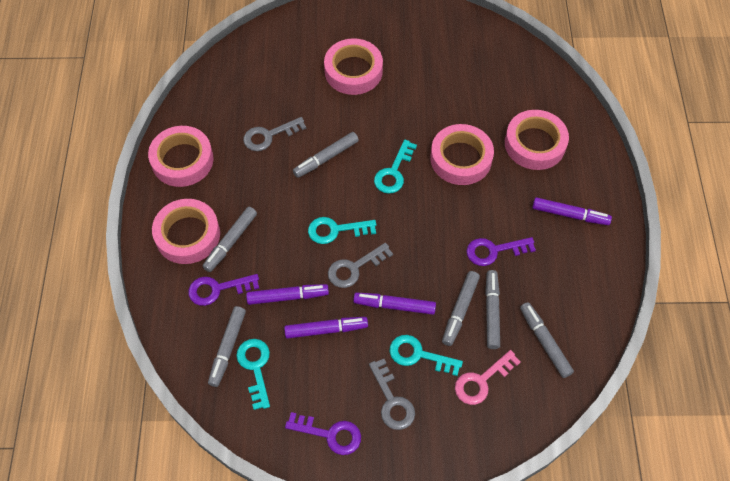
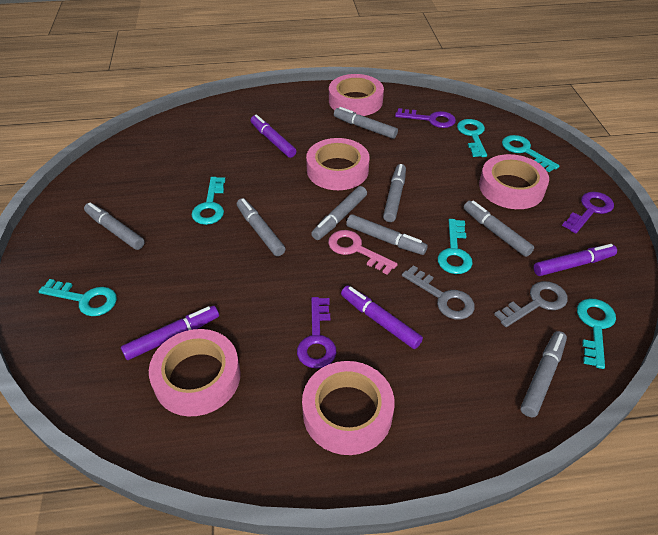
grey key: [243,117,306,151] [328,243,393,288] [369,359,415,430] = 3 -> [402,265,475,320] [494,281,568,327] = 2
grey marker: [203,207,257,272] [208,306,246,387] [293,132,359,178] [442,271,480,346] [485,270,500,349] [520,302,574,378] = 6 -> [84,203,145,250] [237,198,285,256] [311,186,367,240] [334,107,398,139] [346,214,428,255] [383,164,406,222] [464,201,534,257] [520,331,567,418] = 8
turquoise key: [237,339,270,410] [308,217,376,244] [374,140,417,194] [389,335,463,376] = 4 -> [38,279,117,316] [192,177,226,225] [438,219,473,274] [457,119,487,157] [502,135,560,172] [577,298,616,369] = 6

